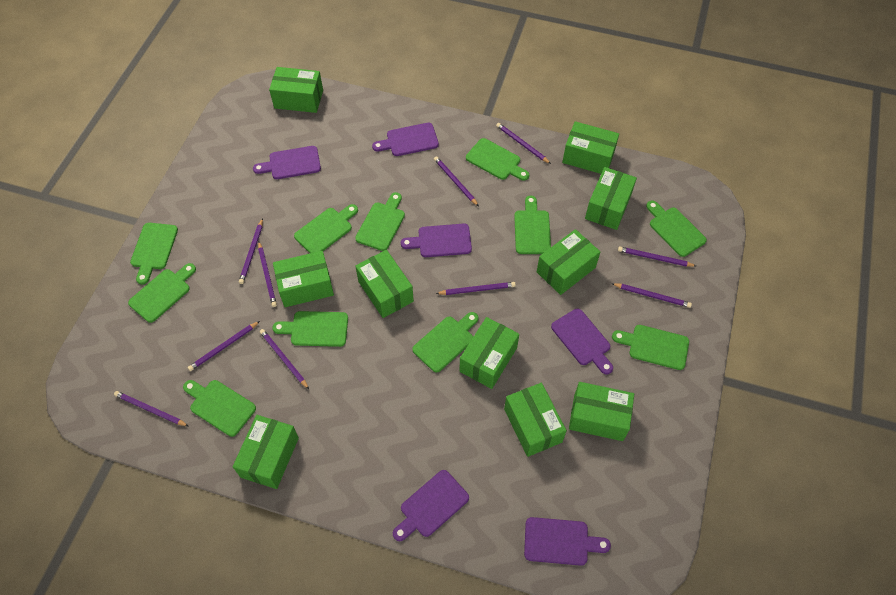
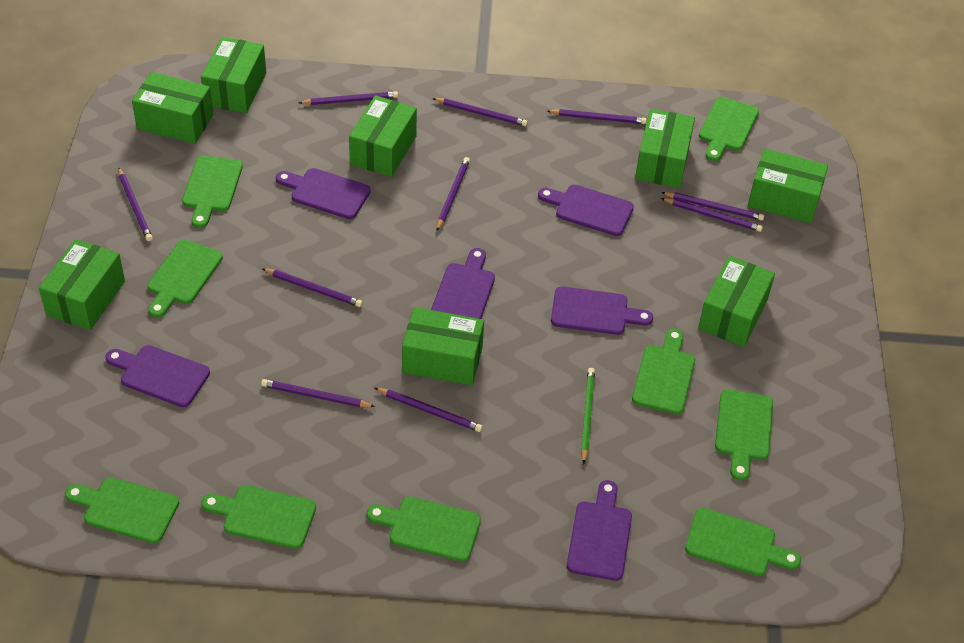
green box: [233,415,299,489] [269,67,323,113] [273,251,334,307] [355,250,414,318] [459,317,519,389] [504,383,567,457] [537,229,600,295] [562,121,619,174] [569,382,634,441] [585,167,637,230] = 10 -> [39,239,125,330] [132,72,213,144] [201,37,266,113] [349,96,417,177] [402,307,484,386] [635,109,695,188] [698,256,775,347] [748,149,828,223] = 8
green cutting board: [128,263,196,323] [130,223,178,285] [183,380,256,437] [272,311,348,347] [294,204,358,253] [355,192,405,251] [412,312,479,373] [466,138,529,181] [514,195,551,254] [612,325,689,370] [646,201,707,257] = 11 -> [65,477,179,543] [147,240,223,318] [182,156,243,228] [201,485,316,549] [366,496,481,562] [632,328,695,414] [685,508,801,576] [699,97,759,162] [715,389,773,481] = 9
green pencil: none = 0 -> [581,368,595,464] = 1

